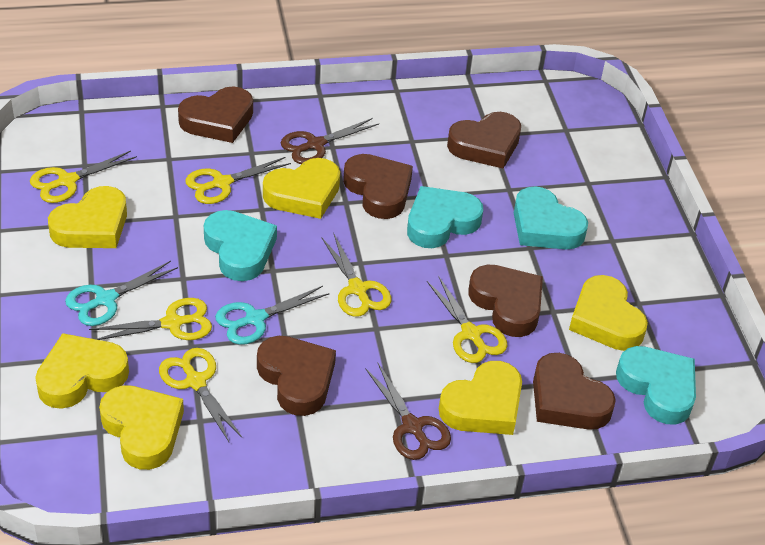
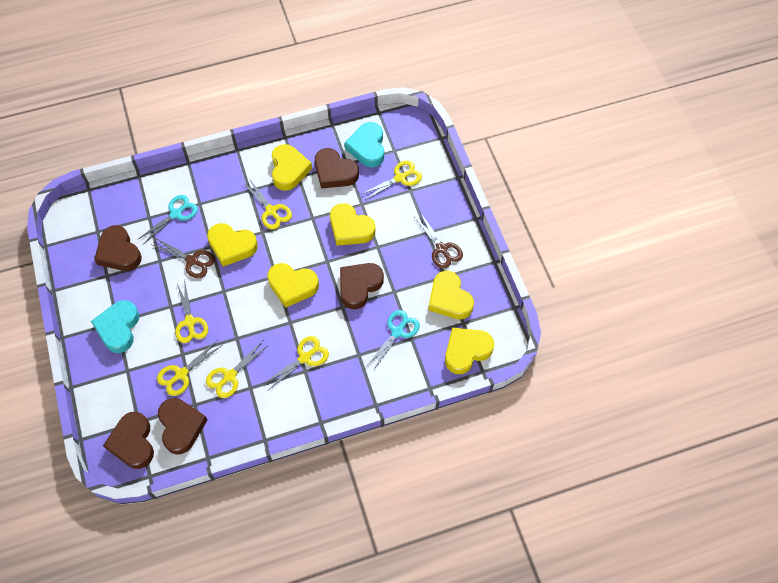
brown heart: [178,87,253,143] [257,336,336,416] [343,154,413,219] [447,112,521,169] [468,265,543,337] [533,353,616,430] = 6 -> [94,225,142,271] [103,412,154,469] [158,398,207,455] [315,148,359,188] [340,263,384,309] = 5
turquoise heart: [204,210,277,281] [407,186,483,248] [514,186,588,249] [616,346,696,425] = 4 -> [91,300,139,353] [345,122,384,167] = 2

